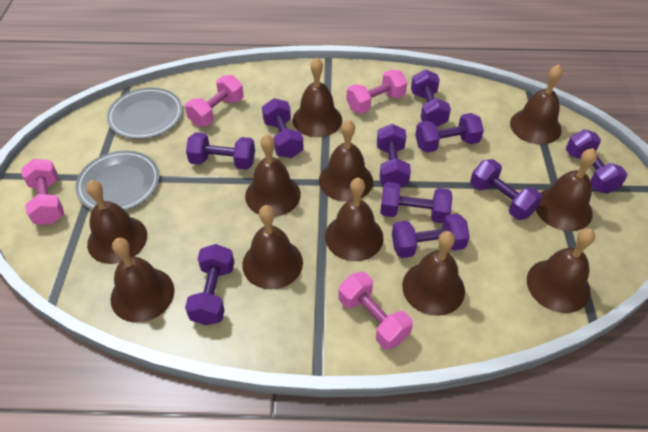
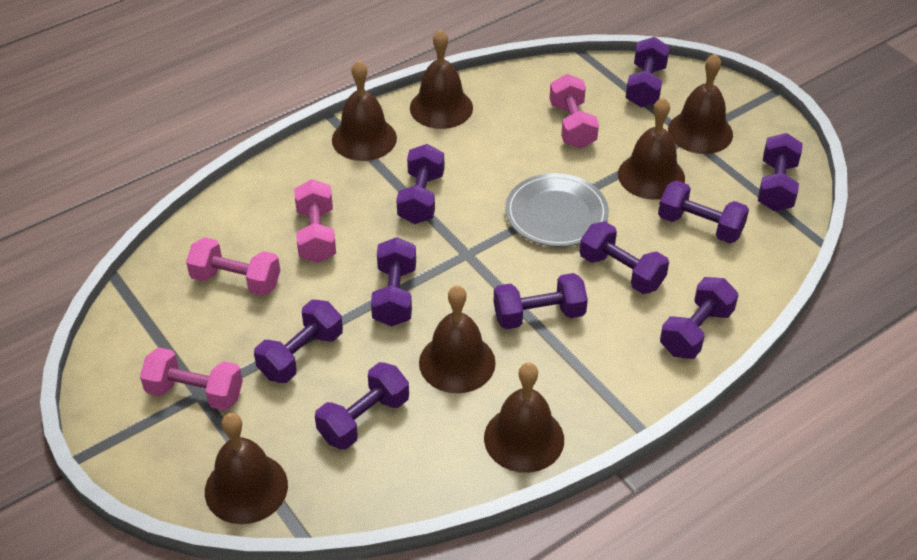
brown bell: [86,180,147,264] [111,238,175,323] [242,205,303,290] [245,134,301,217] [292,58,342,137] [319,119,373,202] [325,178,384,261] [402,231,465,316] [510,64,563,145] [527,228,595,313] [536,148,597,231] = 11 -> [205,413,288,524] [332,60,397,161] [410,29,473,129] [419,285,496,393] [484,362,564,473] [618,97,685,200] [668,54,733,154] = 7
grey plate: [75,151,160,210] [107,88,183,139] = 2 -> [505,173,609,247] = 1

